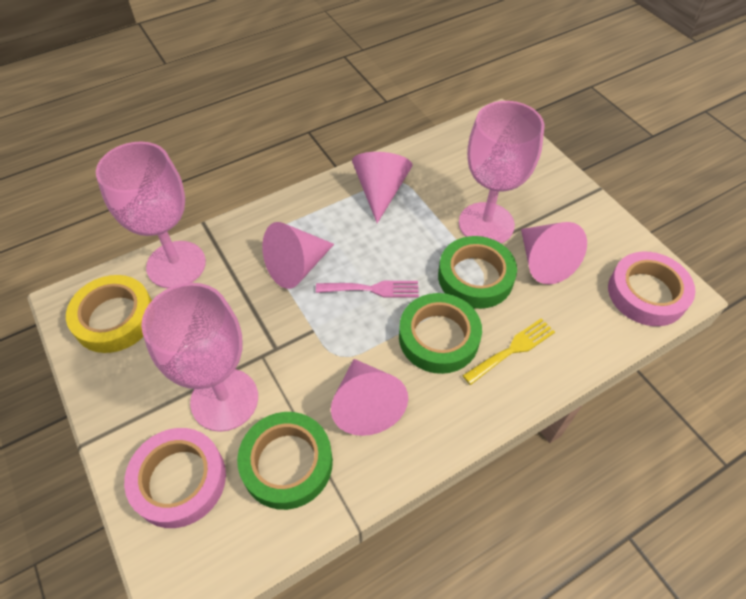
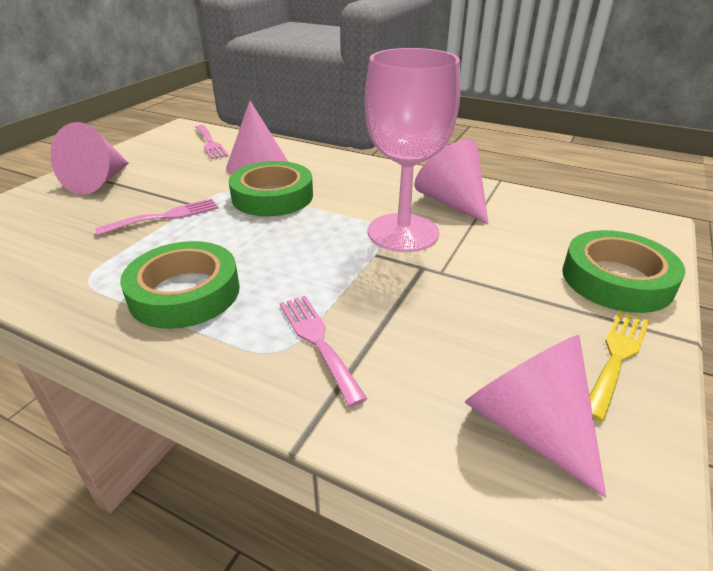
pink fork: [316,281,419,297] = 1 -> [95,198,219,236] [195,125,228,159] [280,296,367,407] = 3
pink goblet: [96,141,206,288] [141,283,258,432] [459,101,545,243] = 3 -> [364,48,460,252] = 1
pink tape: [124,428,226,528] [608,252,695,326] = 2 -> none = 0
yellow tape: [66,275,152,353] = 1 -> none = 0

